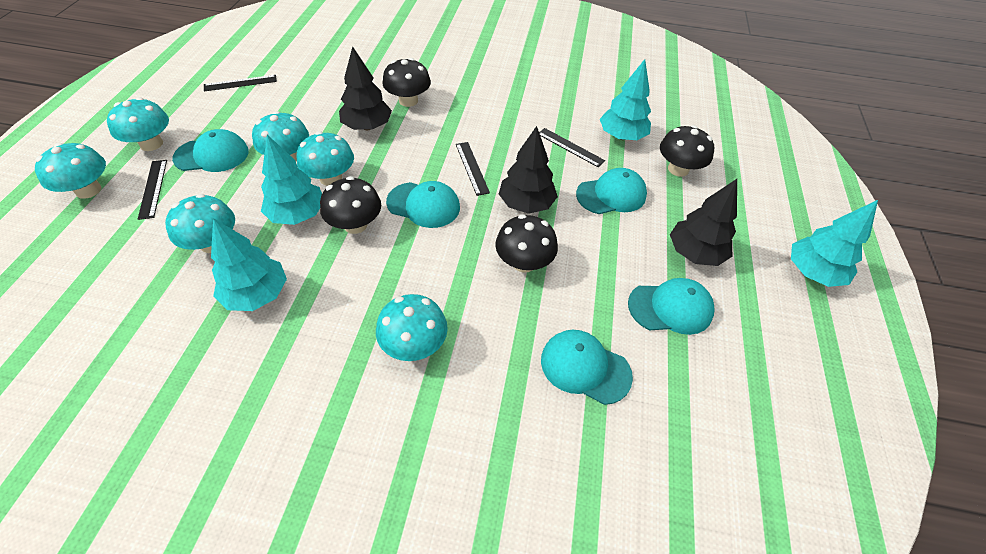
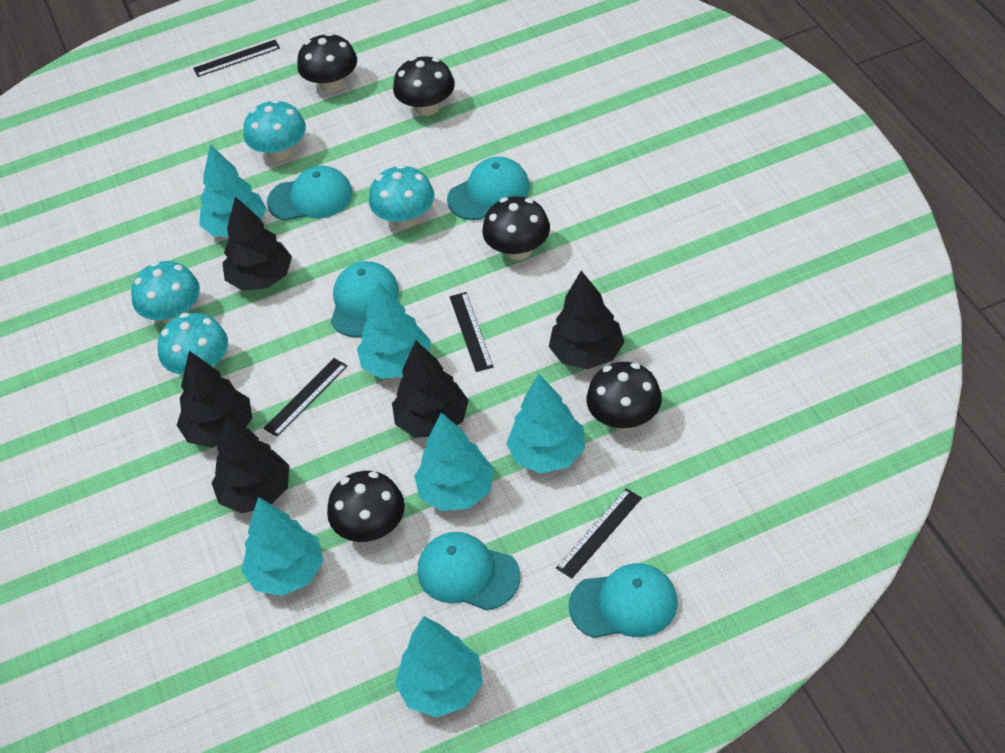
black mushroom: [320,176,381,234] [382,58,431,107] [495,214,558,273] [660,125,714,177] = 4 -> [297,33,357,92] [327,471,405,542] [393,56,455,116] [482,196,550,260] [587,362,662,431] = 5
black tree: [339,46,392,130] [499,126,558,214] [670,179,737,266] = 3 -> [177,351,252,448] [212,415,289,513] [222,196,292,291] [392,341,469,438] [549,271,625,369] = 5
turquoise mushroom: [35,143,106,199] [107,97,169,151] [165,194,235,253] [252,111,309,161] [297,131,354,186] [376,294,448,361] = 6 -> [131,261,200,324] [158,313,228,375] [244,99,306,161] [369,164,435,228] = 4
turquoise tree: [211,218,287,311] [261,135,322,225] [600,59,651,140] [791,200,878,287] = 4 -> [199,145,267,237] [241,497,323,596] [357,282,431,379] [395,617,483,717] [414,412,494,511] [506,373,585,473] = 6

